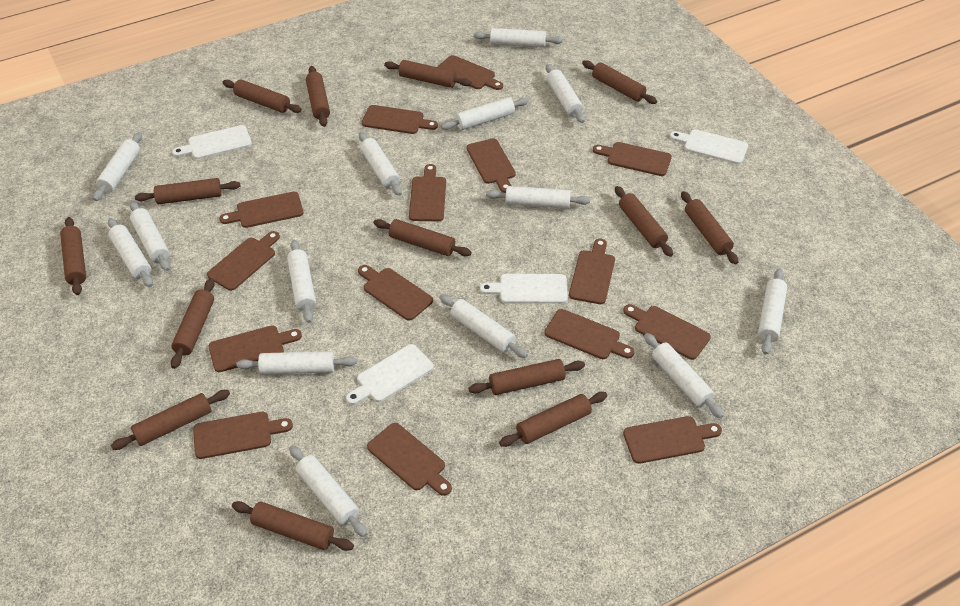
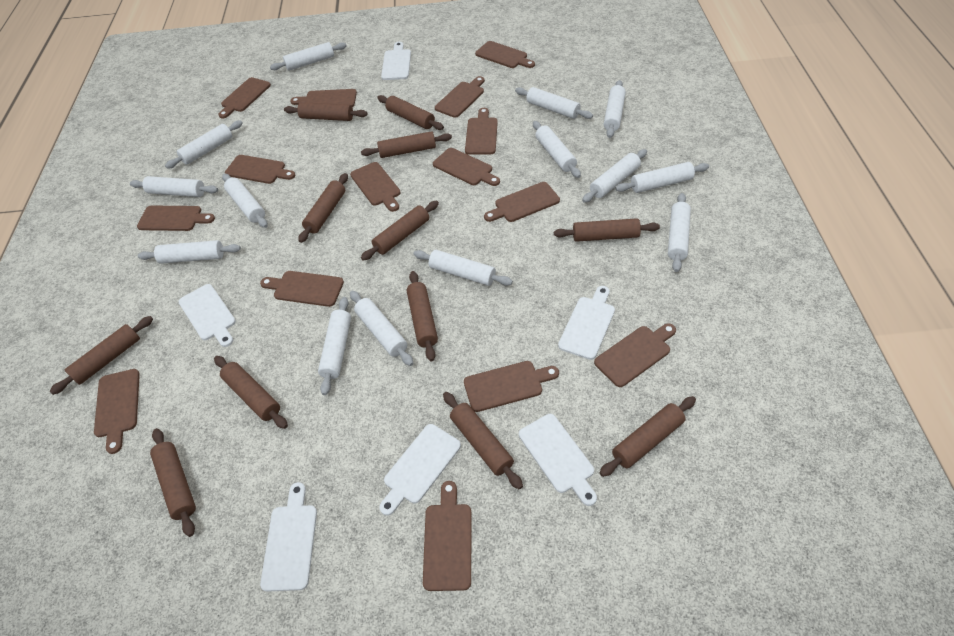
brown rolling pin: [60,217,86,295] [111,390,230,450] [135,178,240,204] [171,278,215,369] [222,79,302,113] [232,501,354,551] [306,66,330,127] [373,219,472,256] [384,60,472,88] [469,359,585,395] [499,392,607,447] [582,60,657,104] [615,186,673,257] [681,191,738,264] = 14 -> [49,316,153,395] [150,428,196,537] [214,356,288,429] [284,102,367,121] [298,173,348,243] [361,131,452,158] [361,201,439,261] [377,95,444,130] [407,271,438,361] [443,392,523,489] [554,218,660,242] [599,396,696,477] = 12
white cutting board: [172,125,252,159] [346,344,434,405] [480,274,568,304] [670,129,748,164] = 4 -> [179,284,236,347] [260,482,317,592] [379,424,461,516] [381,42,411,80] [519,414,597,506] [558,286,615,360] = 6

